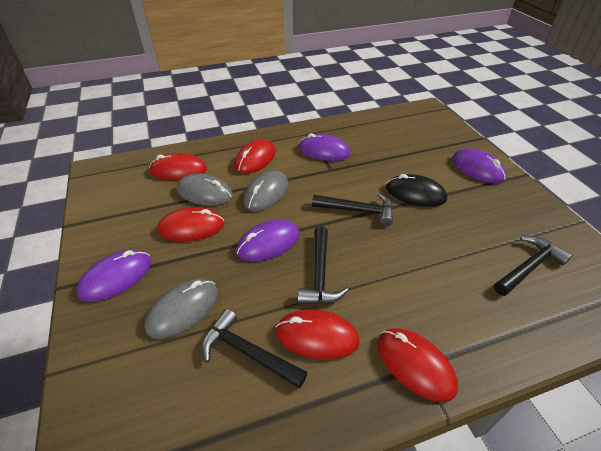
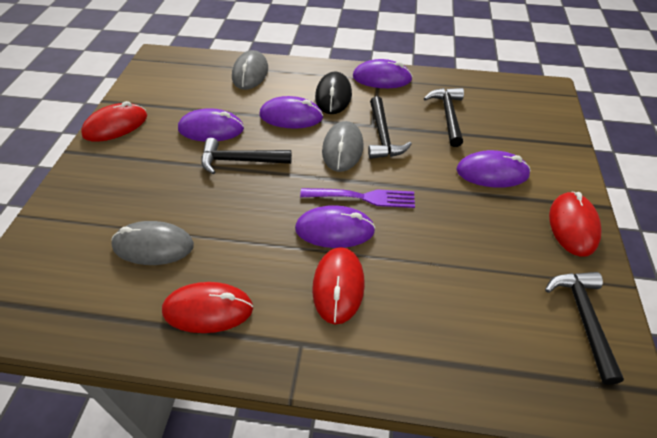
purple fork: none = 0 -> [300,188,415,208] = 1
purple mouse: [77,250,152,302] [236,219,300,261] [299,133,350,161] [452,148,506,183] = 4 -> [178,108,244,142] [260,96,323,129] [295,205,376,248] [353,59,413,88] [456,150,531,188] = 5
red mouse: [149,153,207,181] [157,207,225,241] [234,139,276,174] [276,309,360,360] [377,328,458,402] = 5 -> [81,101,147,142] [162,282,253,333] [312,247,365,324] [549,192,602,257] = 4

